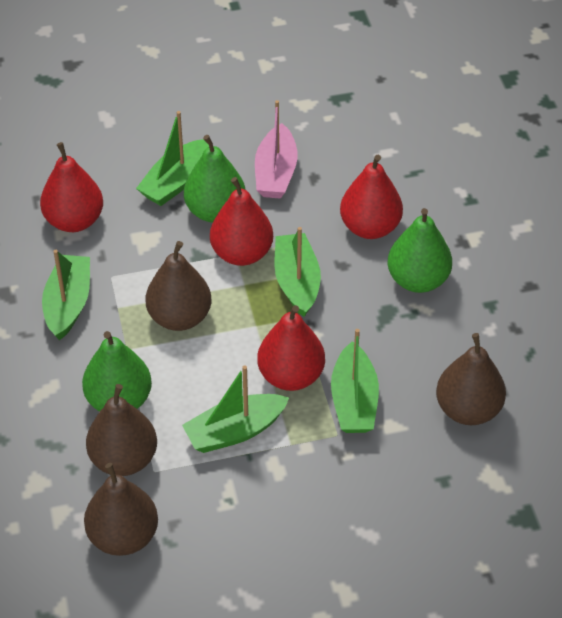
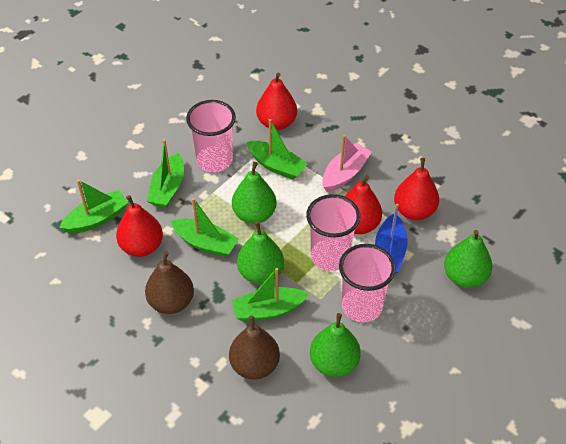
blue boat: none = 0 -> [375,203,408,274] = 1
brown pear: [84,463,158,556] [86,384,157,476] [146,241,211,331] [436,333,506,425] = 4 -> [145,251,194,314] [229,316,280,380] = 2
green pear: [82,331,152,411] [184,135,245,223] [388,208,452,293] = 3 -> [232,162,277,224] [237,221,284,284] [310,313,361,377] [444,230,492,288] = 4
pink cup: none = 0 -> [186,100,236,172] [306,194,360,271] [339,244,396,323] = 3

